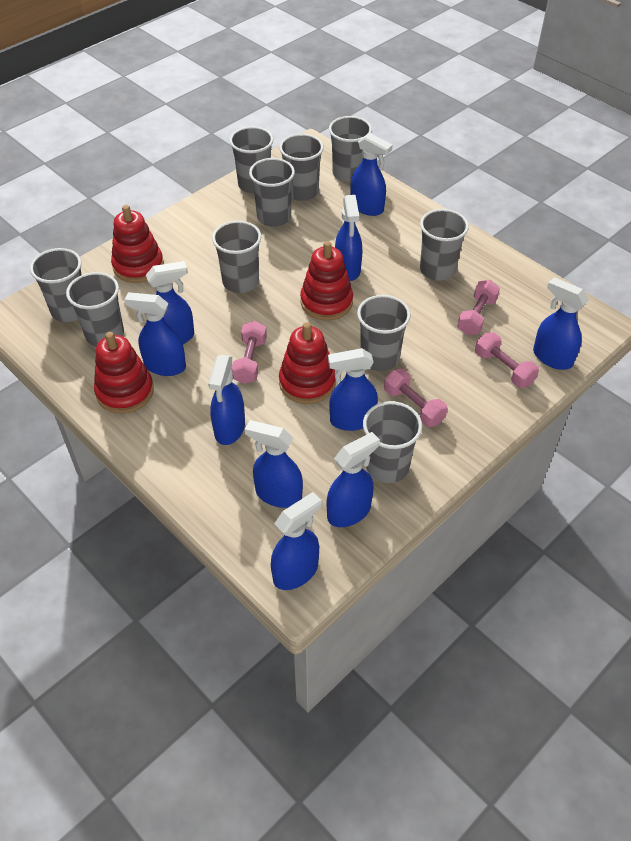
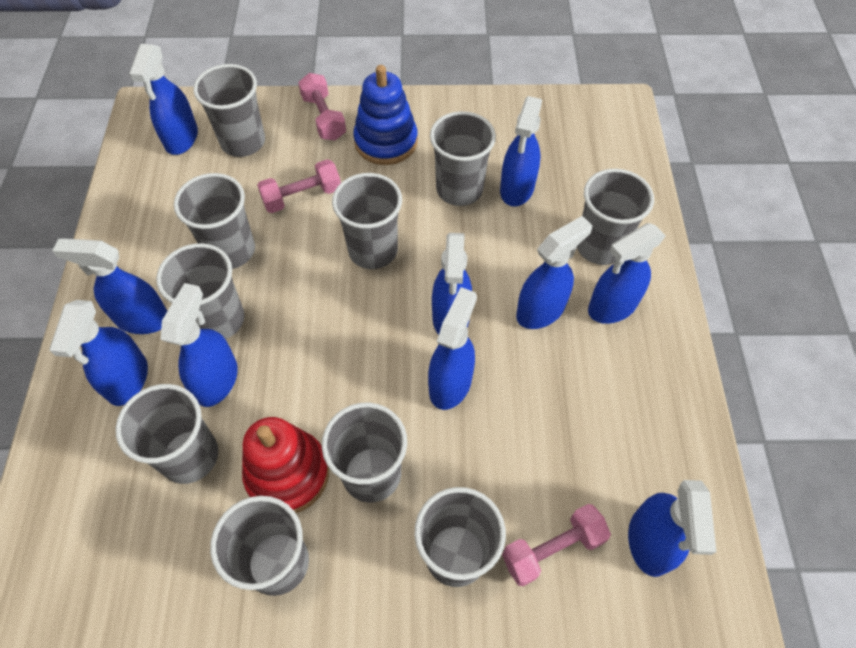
blue stacking toy: none = 0 -> [353,65,418,165] = 1
pink dumbbell: [232,321,267,384] [384,369,448,427] [457,280,500,335] [475,333,539,388] = 4 -> [257,159,341,213] [298,73,346,140] [502,504,611,586] = 3
red stacking toy: [94,332,154,414] [111,205,164,283] [279,322,336,404] [300,241,353,320] = 4 -> [242,417,329,513] = 1

